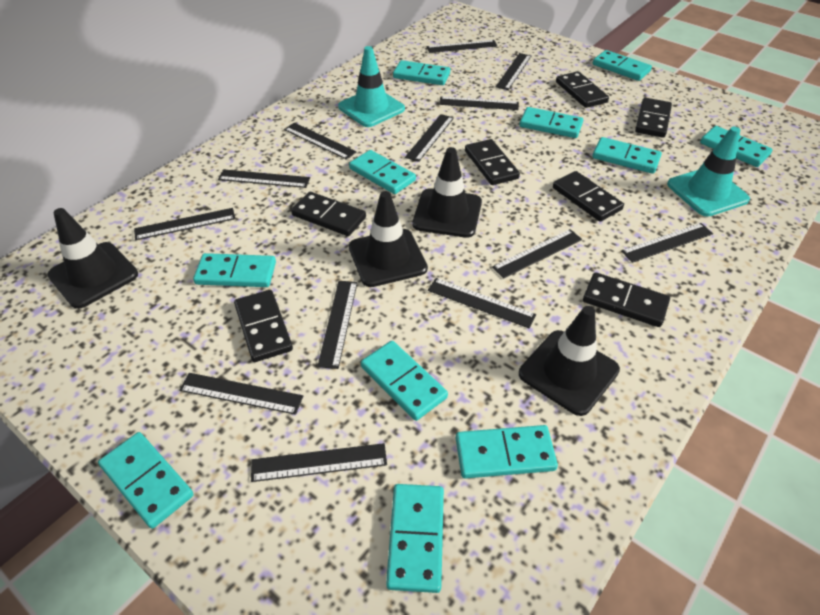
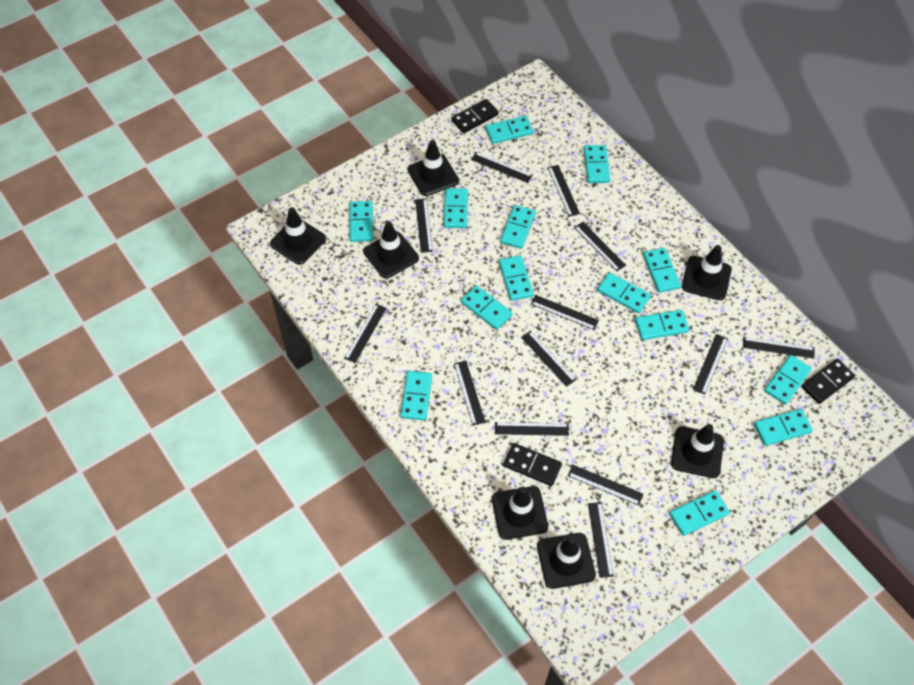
black domino: [234,290,293,362] [291,192,366,236] [465,139,520,185] [553,171,624,222] [556,71,609,108] [583,272,670,327] [635,98,672,138] = 7 -> [451,99,499,133] [503,443,562,486] [801,358,855,404] = 3
black traffic cone: [47,208,138,309] [349,191,428,287] [412,147,482,238] [519,306,620,416] = 4 -> [270,207,326,265] [363,221,419,279] [408,140,459,196] [492,486,548,540] [537,533,596,589] [671,424,724,478] [682,245,732,300] = 7
turquoise domino: [98,432,194,529] [193,253,276,287] [349,150,416,194] [361,341,448,421] [386,484,444,593] [393,60,450,85] [456,425,558,478] [519,107,583,138] [592,137,662,174] [593,50,652,81] [700,126,773,167] = 11 -> [349,201,373,242] [401,371,432,420] [444,188,468,228] [461,285,513,330] [485,116,534,144] [499,255,534,301] [500,205,536,249] [584,145,610,183] [597,272,651,313] [635,310,689,340] [643,248,681,293] [669,490,730,536] [754,409,813,446] [764,355,812,405] = 14
turquoise traffic cone: [338,46,405,127] [667,127,750,217] = 2 -> none = 0

